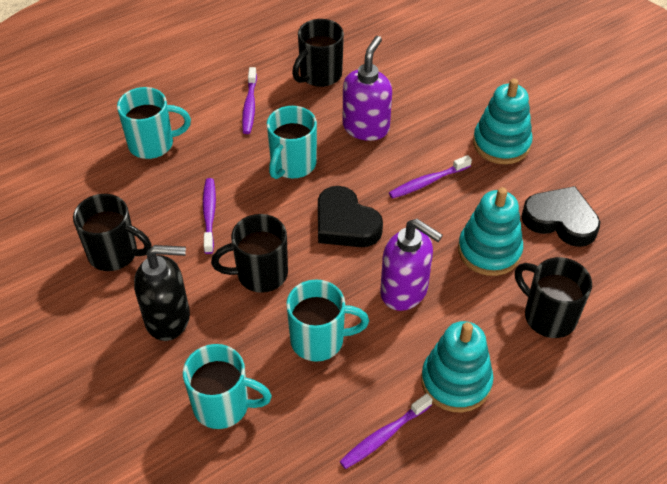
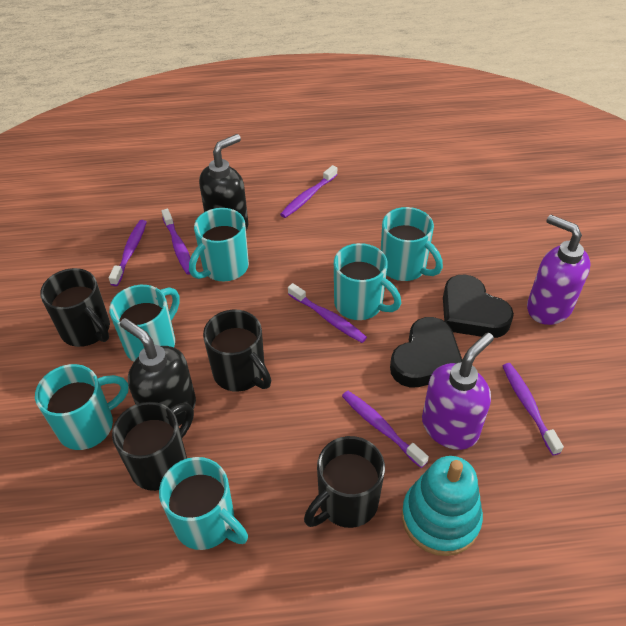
black soap dispenser: [134,245,190,341] = 1 -> [120,318,196,426] [199,134,248,230] = 2
purple toothbrush: [203,178,216,254] [242,67,257,134] [339,393,433,469] [389,155,472,199] = 4 -> [109,220,147,286] [161,209,190,275] [280,165,338,218] [288,283,367,343] [342,391,429,468] [503,363,564,456] = 6
turquoise mug: [117,87,191,159] [183,344,272,429] [267,106,317,179] [286,279,369,362] = 4 -> [35,364,129,450] [109,285,180,362] [159,457,248,550] [189,208,249,281] [334,243,401,320] [381,207,443,281] = 6
turquoise stacking toy: [421,321,493,412] [458,187,523,276] [473,79,533,164] = 3 -> [402,456,483,556] = 1

